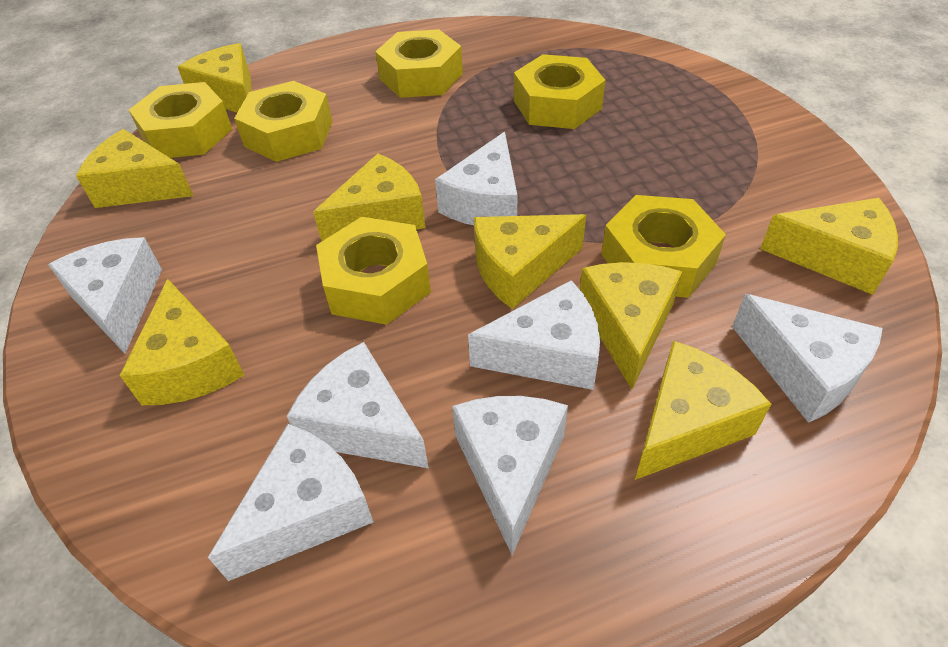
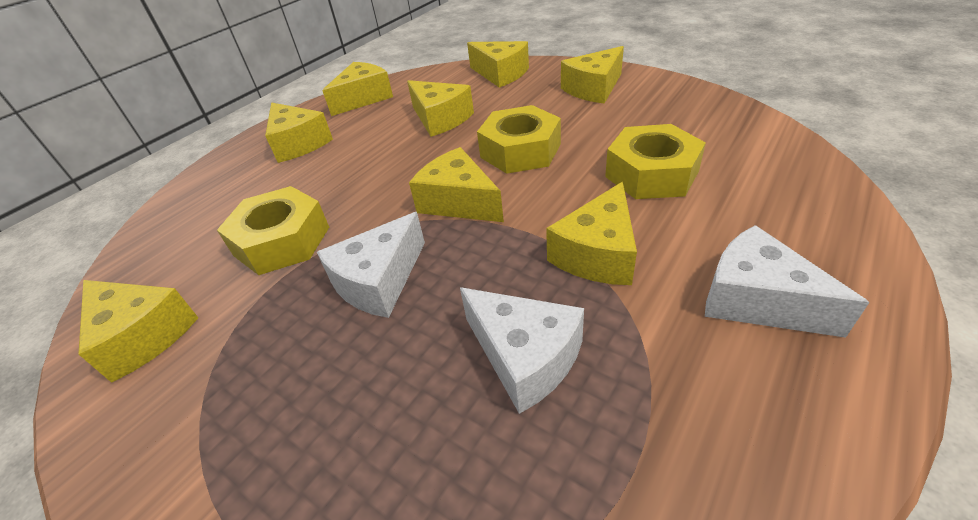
white cheese: [48,237,162,354] [208,424,373,581] [287,342,429,468] [435,132,517,225] [452,396,568,555] [468,280,600,390] [732,294,883,423] = 7 -> [317,212,425,318] [460,288,584,414] [705,225,870,338] = 3
yellow nut: [129,82,232,158] [234,81,332,162] [316,217,431,325] [375,29,463,98] [514,54,606,129] [601,195,726,298] = 6 -> [217,186,329,275] [477,105,561,174] [605,124,706,199] = 3

